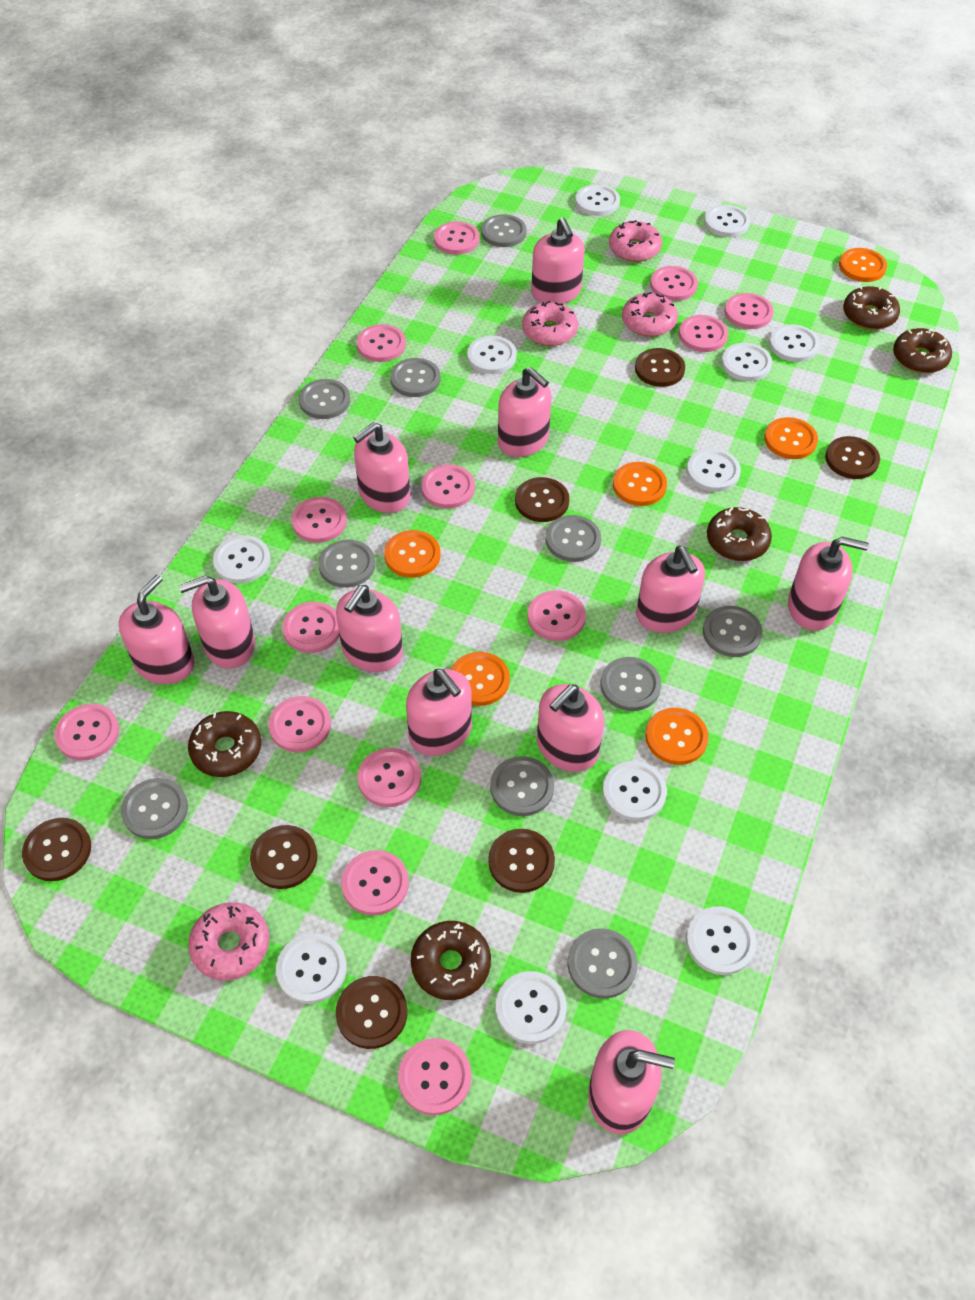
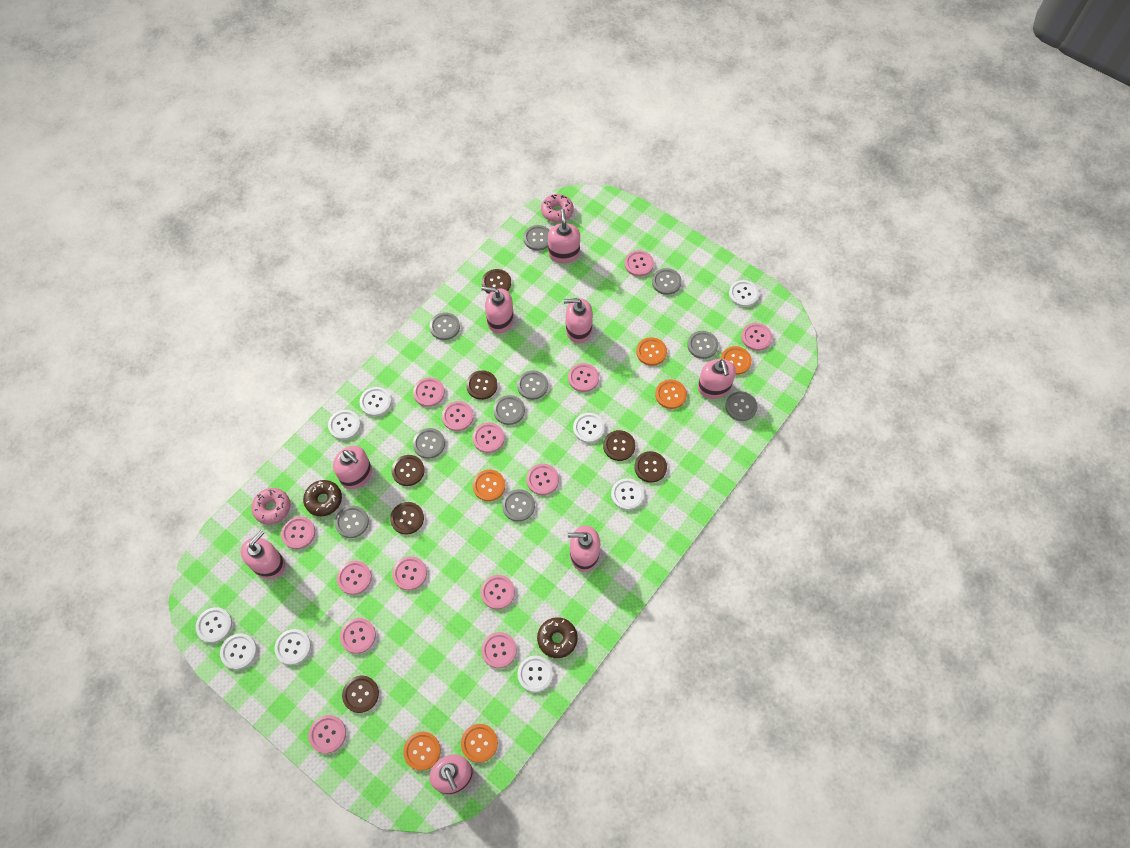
brown donut: [188,711,261,777] [411,921,491,1000] [707,507,772,561] [843,286,900,330] [893,328,952,373] = 5 -> [303,480,342,516] [537,617,578,658] = 2
pink donut: [188,902,269,981] [522,301,578,346] [609,220,662,262] [622,292,678,337] = 4 -> [251,488,290,525] [541,194,573,222] = 2
pink soap dispenser: [119,575,195,684] [179,575,255,669] [336,585,403,672] [353,422,410,513] [406,669,472,756] [498,367,552,457] [531,217,585,304] [537,684,604,772] [588,1030,675,1135] [636,546,705,633] [788,537,869,631] = 11 -> [241,530,285,579] [333,446,372,489] [429,755,473,795] [481,286,514,334] [548,209,580,264] [564,298,593,344] [568,525,600,572] [698,359,736,399] = 8
white button: [213,535,270,583] [276,933,347,1004] [467,336,517,374] [496,971,567,1044] [575,184,620,216] [602,761,667,821] [686,906,756,975] [687,448,741,492] [704,205,750,237] [721,343,772,381] [769,324,820,362] = 11 -> [196,607,232,643] [220,633,257,670] [275,629,311,665] [328,410,361,440] [360,387,392,416] [517,656,553,693] [573,413,605,443] [611,478,644,510] [729,280,759,307] = 9

